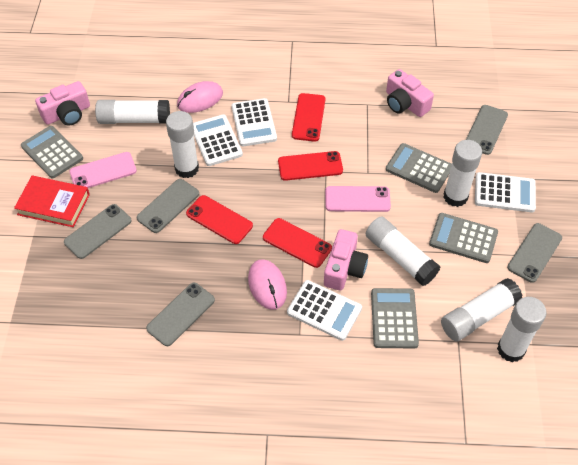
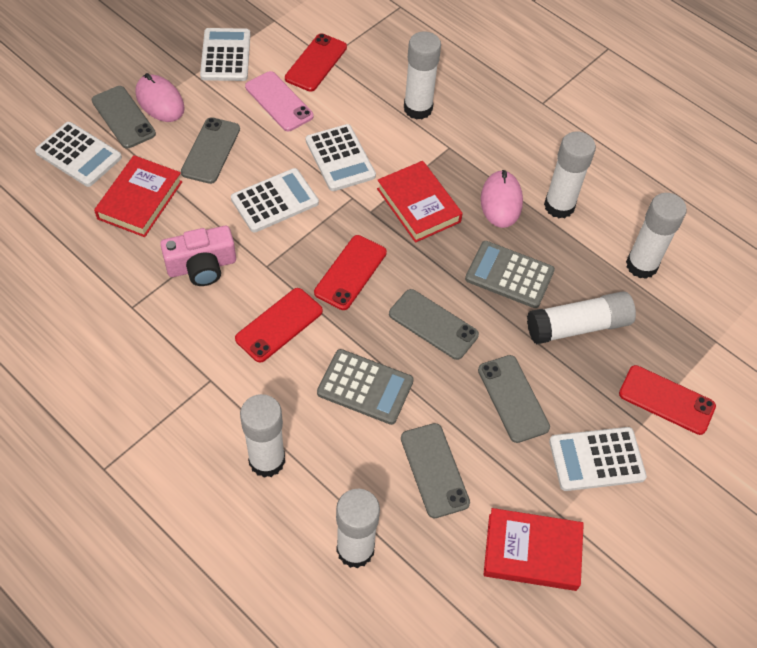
grey calculator: [21,126,83,179] [371,288,419,348] [386,143,452,193] [429,213,498,263] = 4 -> [317,349,414,425] [465,241,555,308] = 2
pink camera: [35,81,90,126] [324,229,368,291] [386,69,434,117] = 3 -> [160,226,236,286] = 1
pink phone: [69,152,137,188] [325,186,391,212] = 2 -> [245,71,314,131] = 1
red book: [14,176,90,227] = 1 -> [94,155,182,237] [377,161,463,243] [483,508,584,591] = 3
white calculator: [193,114,243,166] [231,98,277,146] [287,280,362,341] [475,172,536,212] = 4 -> [35,122,122,187] [200,28,250,81] [231,168,319,233] [306,124,376,191] [549,427,647,491] = 5

